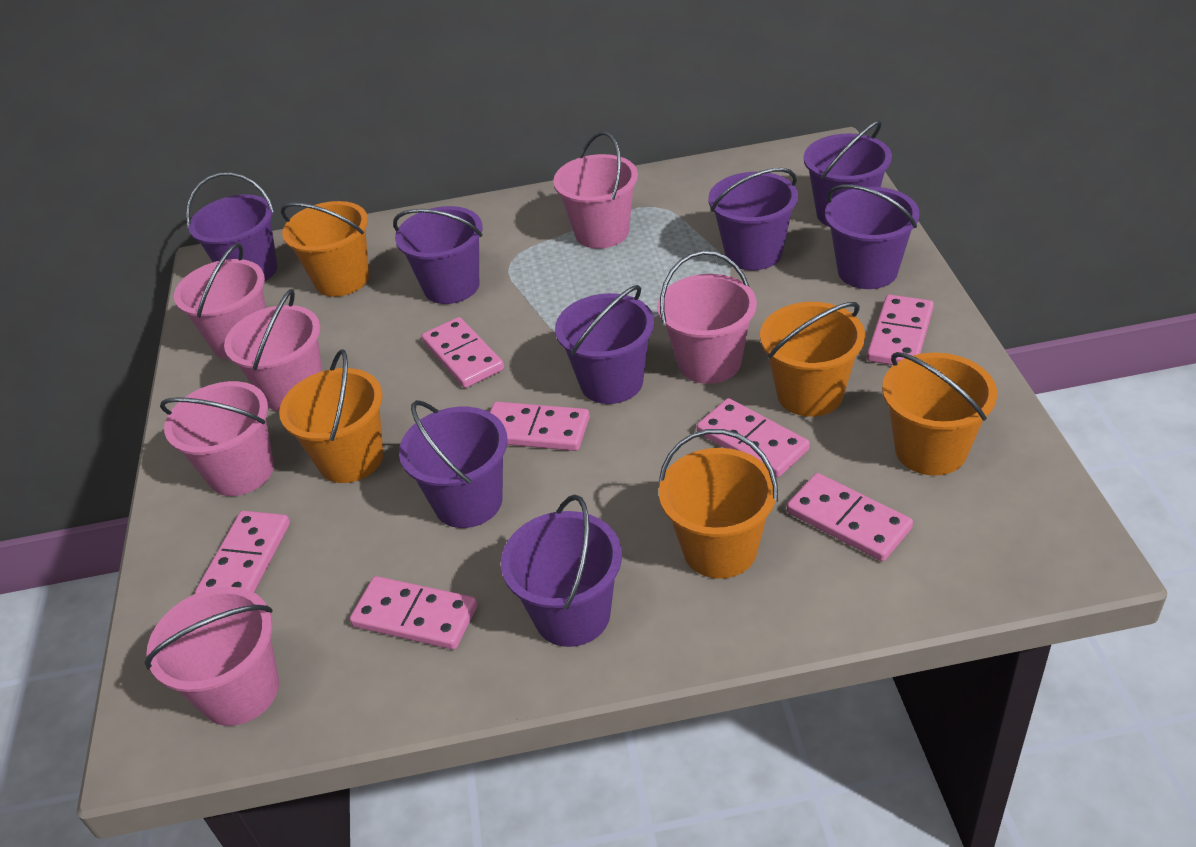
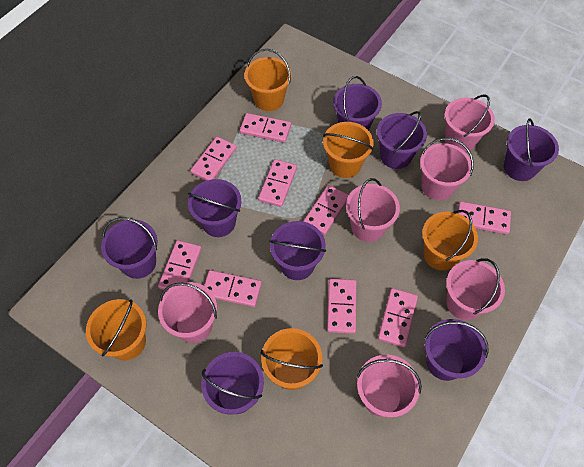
pink domino: [195,511,290,594] [350,576,477,650] [421,317,504,388] [490,402,590,451] [697,398,810,477] [787,473,913,561] [867,295,934,365] = 7 -> [158,240,202,291] [190,137,236,181] [204,270,262,307] [240,113,291,143] [258,159,297,207] [303,185,349,235] [327,279,356,334] [378,288,418,347] [458,201,511,235] = 9

